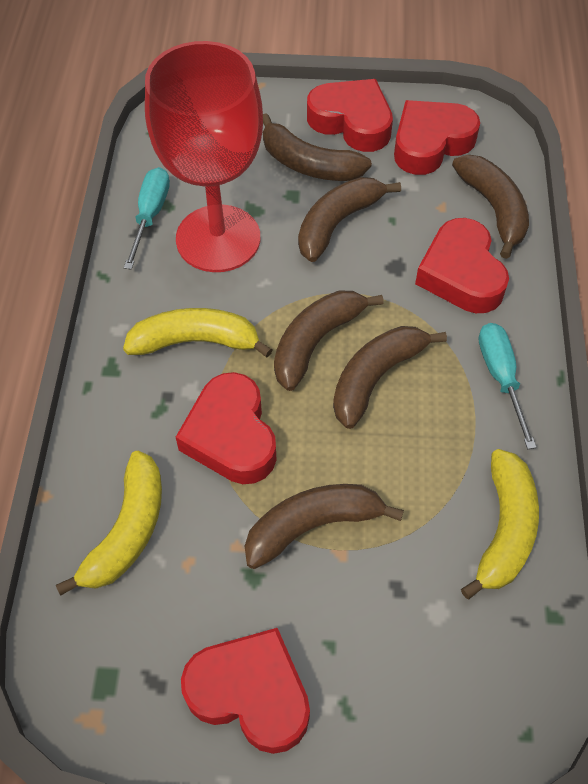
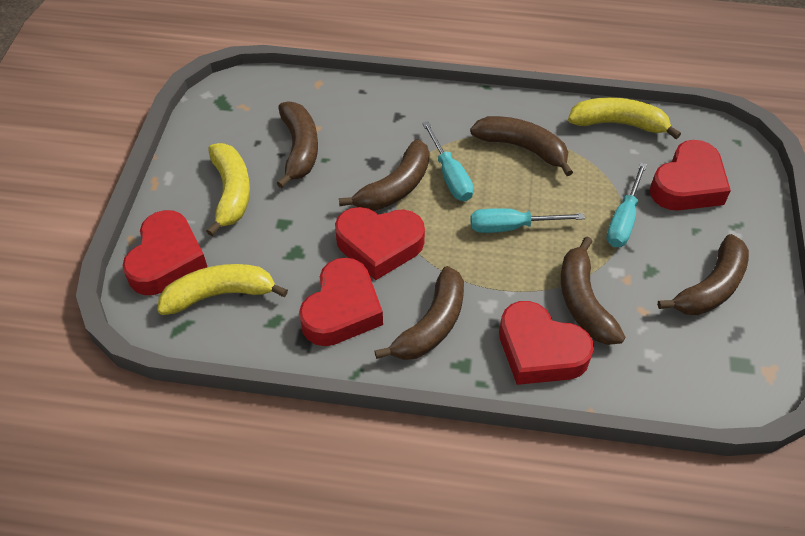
red goblet: [145,41,263,272] = 1 -> none = 0
turquoise screwdriver: [124,167,170,270] [479,323,537,449] = 2 -> [422,121,474,201] [470,208,585,233] [606,162,647,247] = 3

